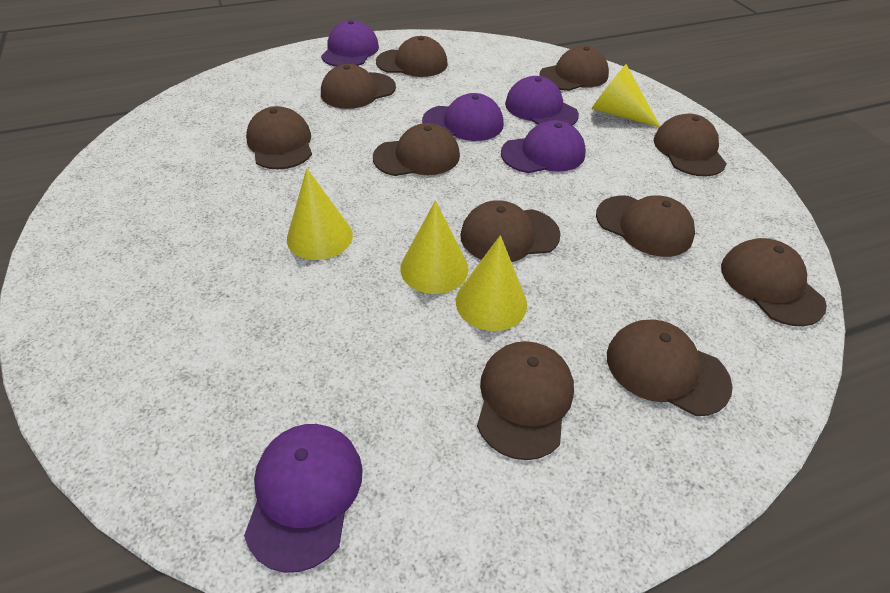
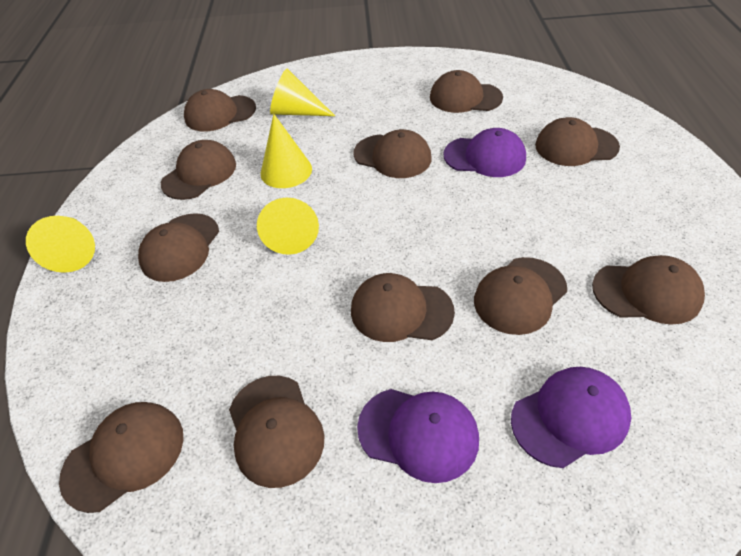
purple cap: [244,424,363,573] [321,20,379,67] [422,93,504,141] [501,120,586,173] [505,76,579,125] = 5 -> [357,389,479,483] [444,128,526,177] [511,367,631,468] = 3

